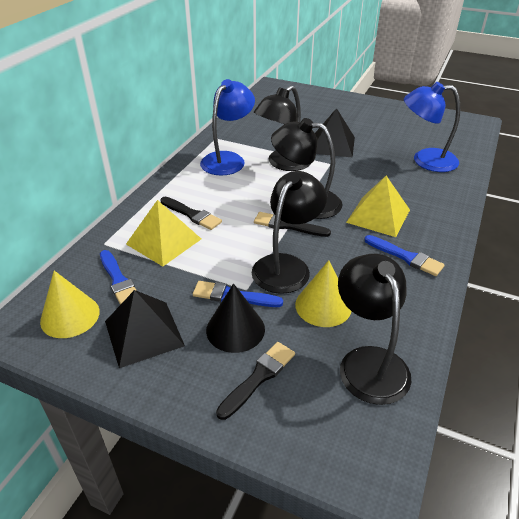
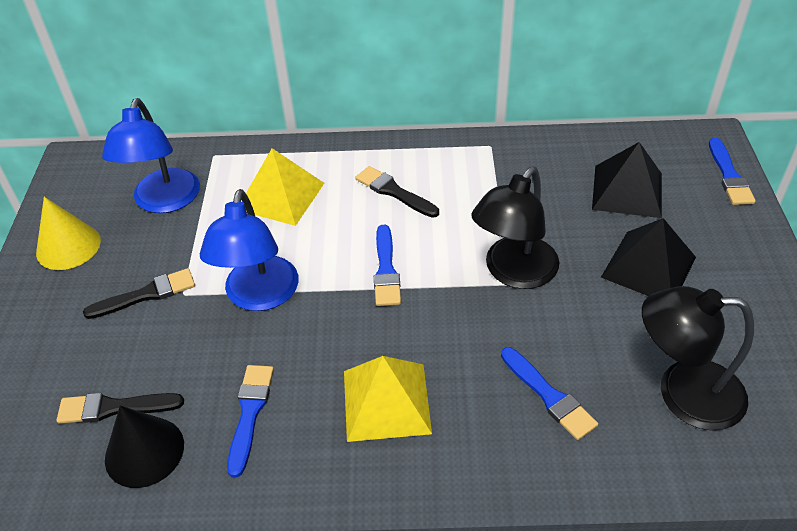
black lamp: [252,171,327,294] [254,85,311,171] [271,118,342,219] [338,254,411,405] = 4 -> [471,166,559,289] [642,286,754,430] = 2
blue brush: [100,250,137,305] [193,281,283,307] [364,235,445,276] = 3 -> [227,365,274,478] [374,225,401,306] [501,347,598,440] [709,138,755,205] = 4
yellow cone: [40,271,100,338] [295,260,351,327] = 2 -> [36,197,101,270] = 1

